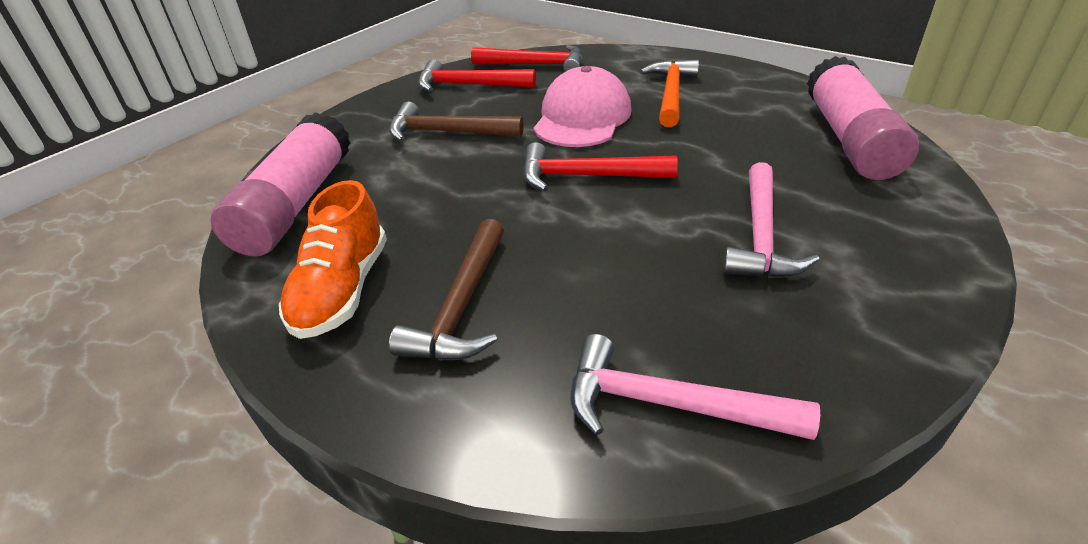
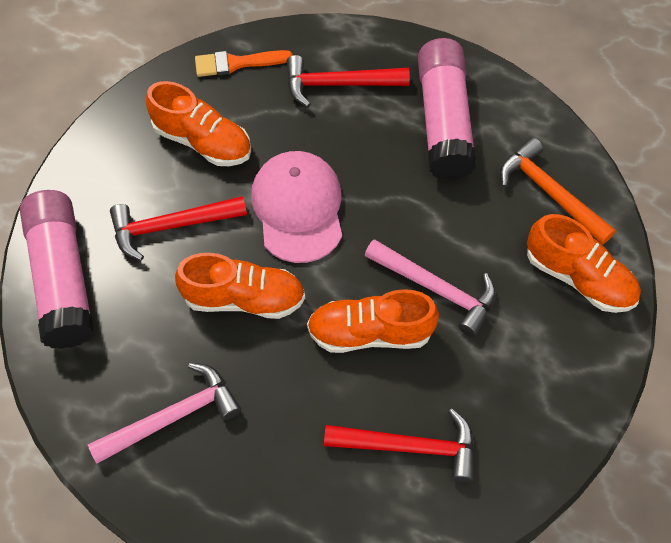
brown hammer: [389,102,524,142] [389,219,504,360] = 2 -> none = 0
orange brush: none = 0 -> [195,50,292,77] = 1
orange shoe: [279,180,387,339] = 1 -> [146,81,251,166] [175,253,305,319] [307,289,439,353] [527,214,641,313] = 4

